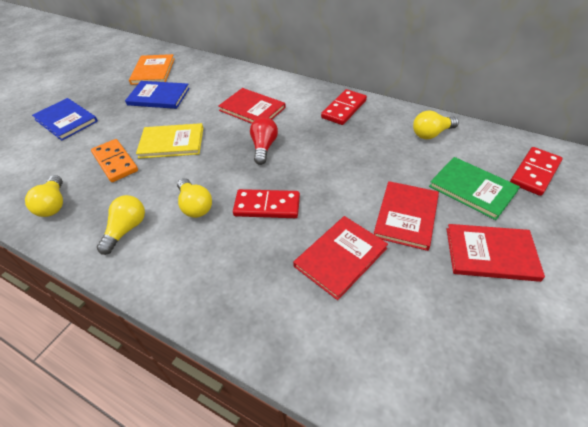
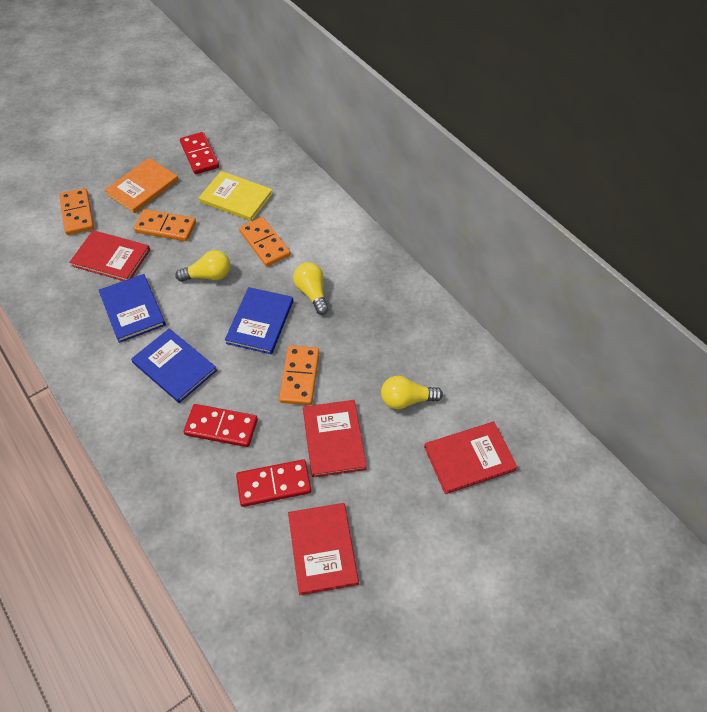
blue book: [32,98,98,141] [125,81,190,109] = 2 -> [99,274,166,343] [131,328,217,403] [225,287,293,354] = 3
green book: [429,157,520,220] = 1 -> none = 0
orange domino: [91,139,138,182] = 1 -> [59,188,94,235] [134,209,196,241] [239,217,290,267] [279,345,319,405] = 4
red light bulb: [250,117,278,165] = 1 -> none = 0
yellow light bulb: [25,175,63,217] [97,195,145,255] [177,178,212,218] [413,110,459,139] = 4 -> [175,250,230,282] [293,262,329,315] [381,376,443,409] = 3

